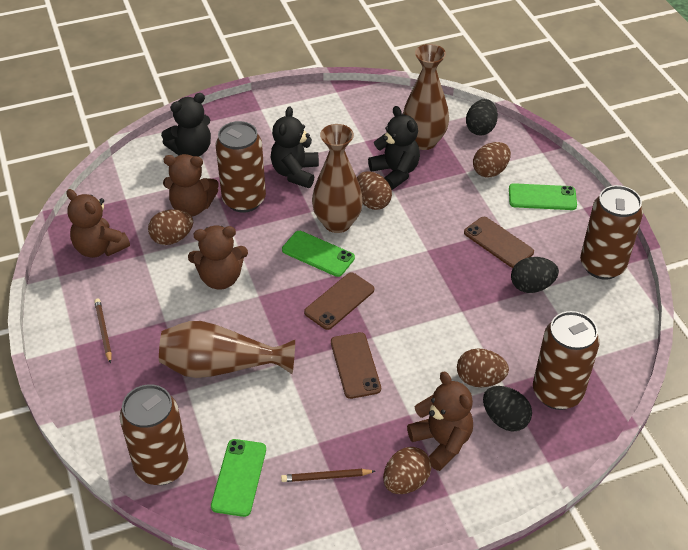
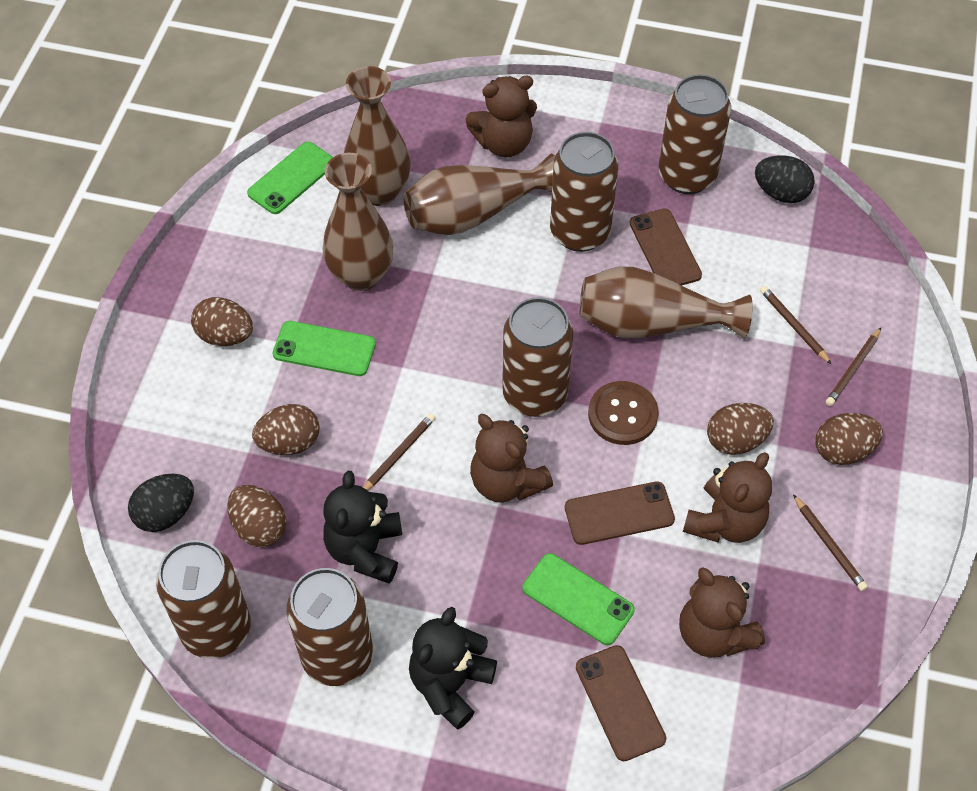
black egg: [466,99,498,135] [483,386,532,432] [511,257,559,293] = 3 -> [128,474,194,532] [755,155,815,203] = 2
black teddy bear: [161,93,211,157] [271,107,319,188] [368,106,420,190] = 3 -> [323,470,402,584] [409,607,497,730] = 2
brown button: none = 0 -> [588,381,659,445] = 1
brown can: [120,384,188,485] [215,121,266,213] [533,311,600,410] [580,185,643,280] = 4 -> [156,540,251,659] [286,568,373,686] [502,297,573,417] [550,132,618,252] [658,74,731,194] = 5
brown pencil: [94,299,112,364] [281,469,376,482] = 2 -> [363,413,435,491] [760,286,831,364] [793,494,868,591] [826,328,881,406] = 4
brown vase: [159,321,295,378] [312,124,363,233] [403,44,449,150] = 3 -> [322,153,393,291] [344,66,411,206] [404,154,555,235] [579,267,753,338] = 4

